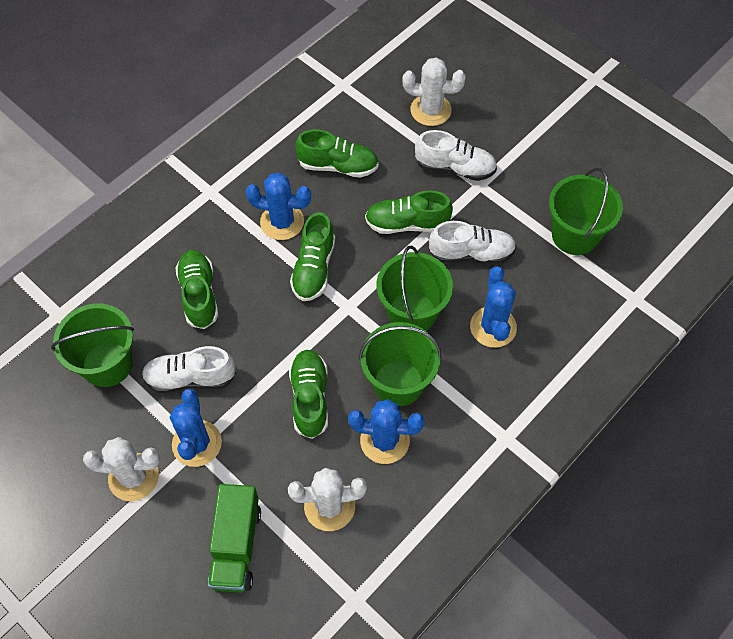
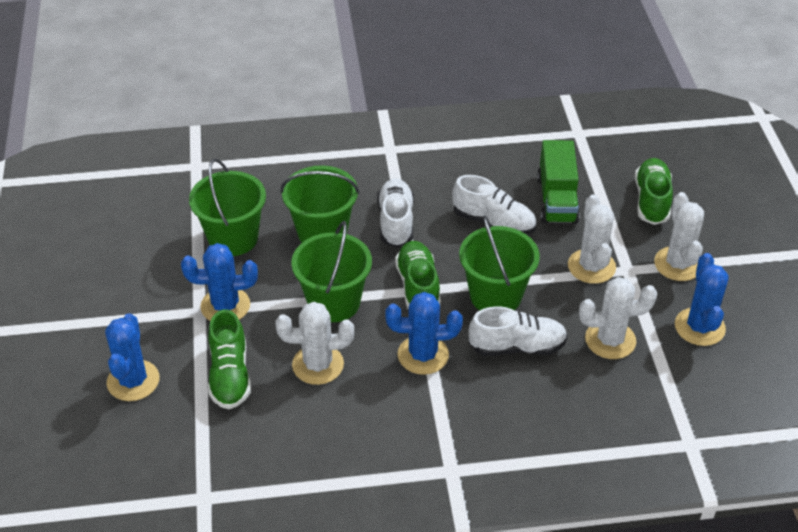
green shoe: [175,250,218,329] [289,350,328,439] [290,212,335,301] [295,129,379,178] [365,190,453,234] = 5 -> [208,309,251,409] [395,241,441,309] [635,158,673,225] = 3
white cactus: [83,437,160,501] [288,468,367,531] [402,58,466,126] = 3 -> [275,302,354,385] [568,194,616,284] [579,277,657,359] [654,192,704,281] = 4

